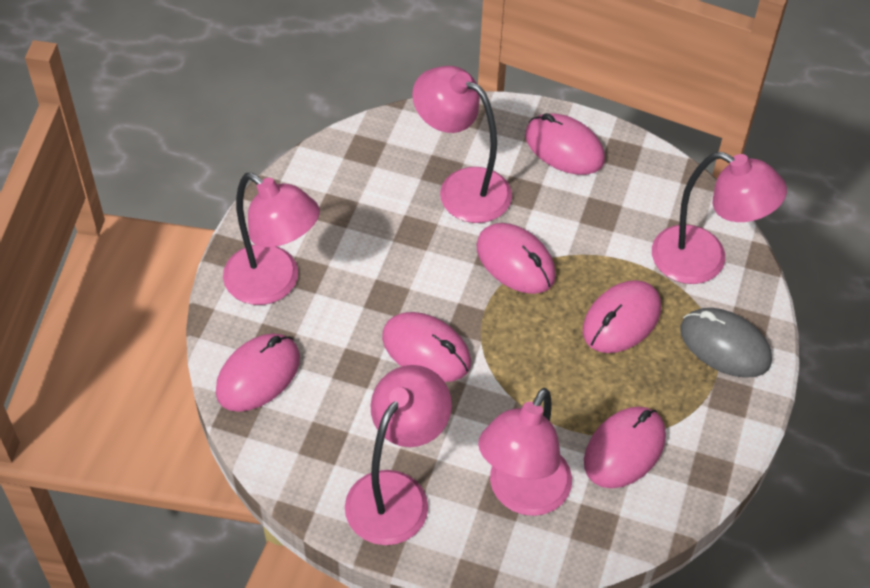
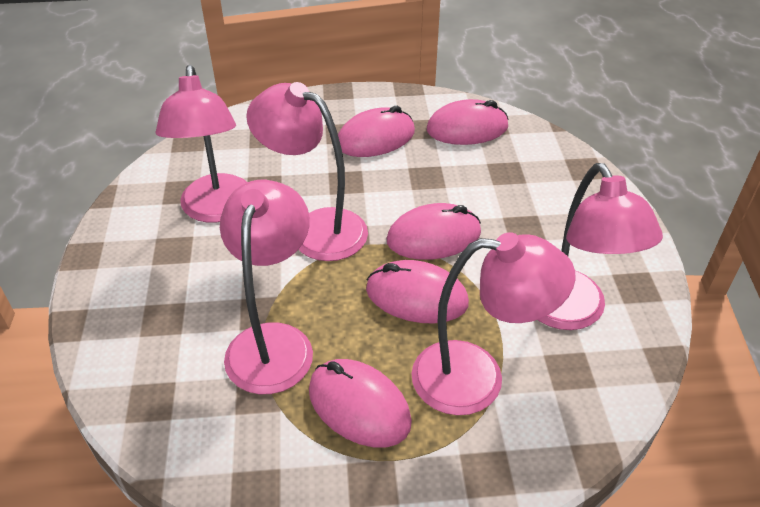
grey mouse: [680,308,772,378] = 1 -> none = 0
pink mouse: [216,333,300,412] [382,312,471,382] [477,223,556,294] [525,113,605,175] [583,280,661,353] [584,406,666,488] = 6 -> [309,359,412,448] [338,106,415,157] [366,260,469,324] [387,203,481,260] [427,99,508,145] = 5

